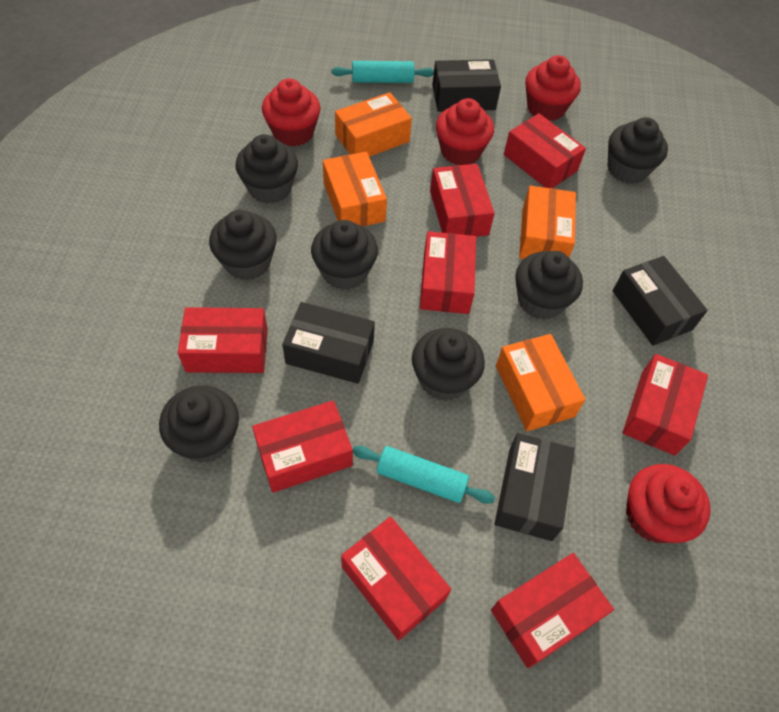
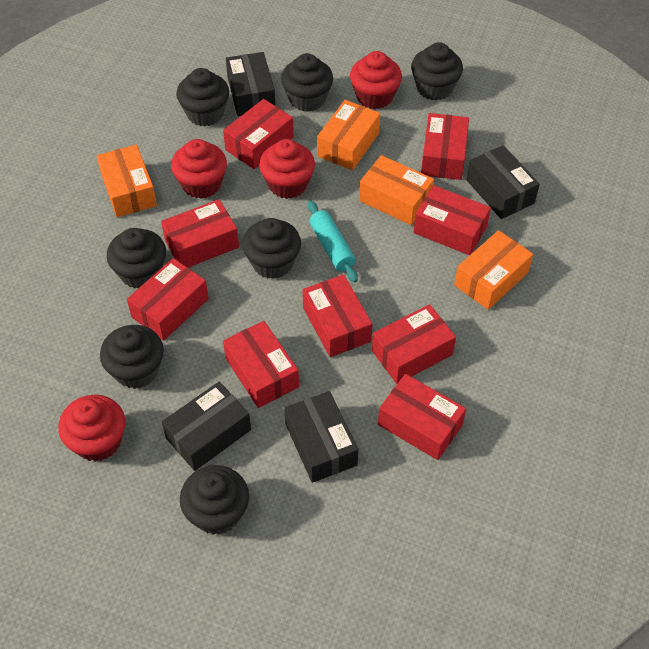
red box: [178,307,268,373] [252,400,353,493] [341,516,451,641] [420,231,476,314] [430,164,495,237] [491,553,614,668] [504,113,586,188] [622,354,708,456] = 8 -> [127,258,209,341] [161,199,239,267] [223,99,294,169] [223,321,299,408] [303,274,372,357] [372,304,456,384] [378,374,466,460] [414,185,491,256] [421,113,469,180] = 9
turquoise rolling pin: [331,61,434,83] [353,446,495,504] = 2 -> [308,201,358,283] = 1

